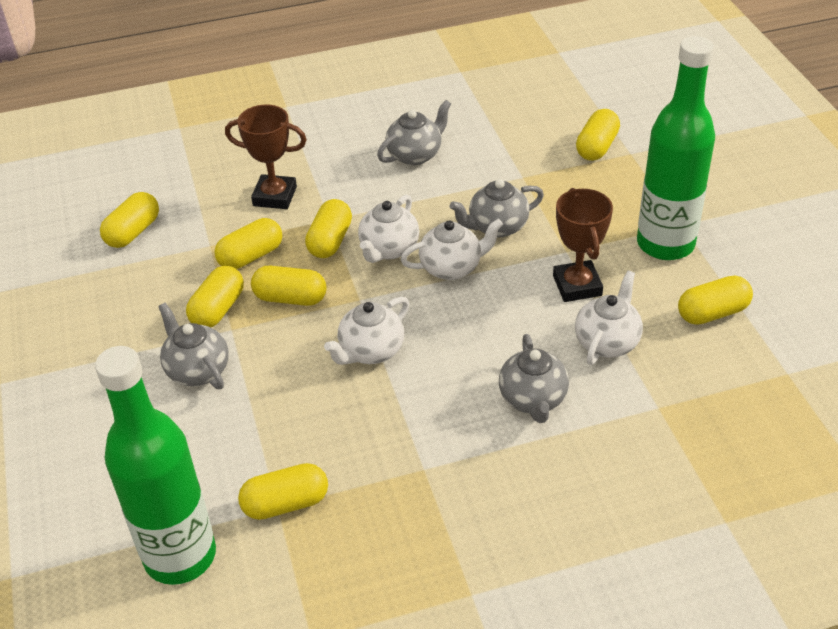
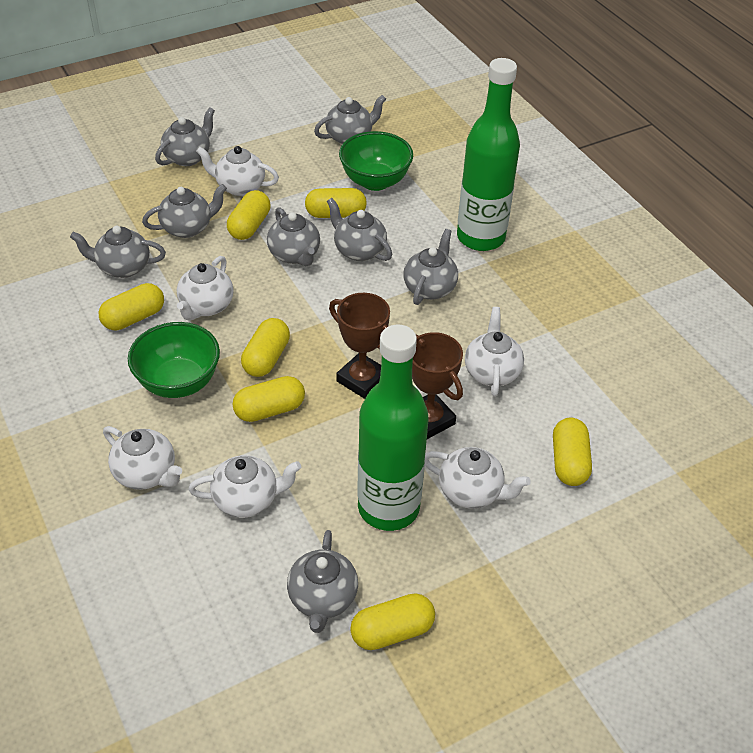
green bowl: none = 0 -> [128,322,220,398] [339,131,413,191] = 2
grey teapot: [158,303,229,389] [377,100,451,165] [450,179,544,237] [499,334,569,423] = 4 -> [70,226,166,278] [142,184,227,238] [155,108,215,166] [267,207,320,266] [287,530,358,633] [314,95,386,144] [327,198,392,261] [403,229,458,305] = 8
white teapot: [324,297,409,365] [358,195,419,263] [400,219,503,280] [575,271,643,365] = 4 -> [103,426,182,490] [177,256,233,321] [188,455,301,518] [196,146,279,196] [425,447,531,509] [465,307,524,397] = 6
yellow capsule: [100,192,159,248] [186,266,244,327] [214,218,282,269] [238,463,328,520] [251,266,326,306] [305,199,352,258] [576,109,620,161] [678,276,753,325] = 8 -> [99,283,164,330] [227,190,271,240] [232,376,305,422] [241,318,290,377] [305,188,367,218] [350,593,435,650] [553,418,592,486] = 7

